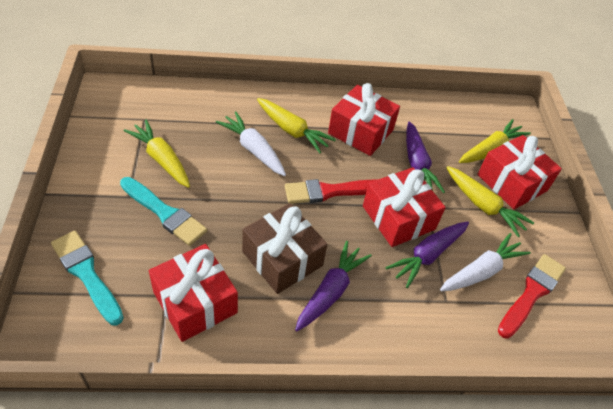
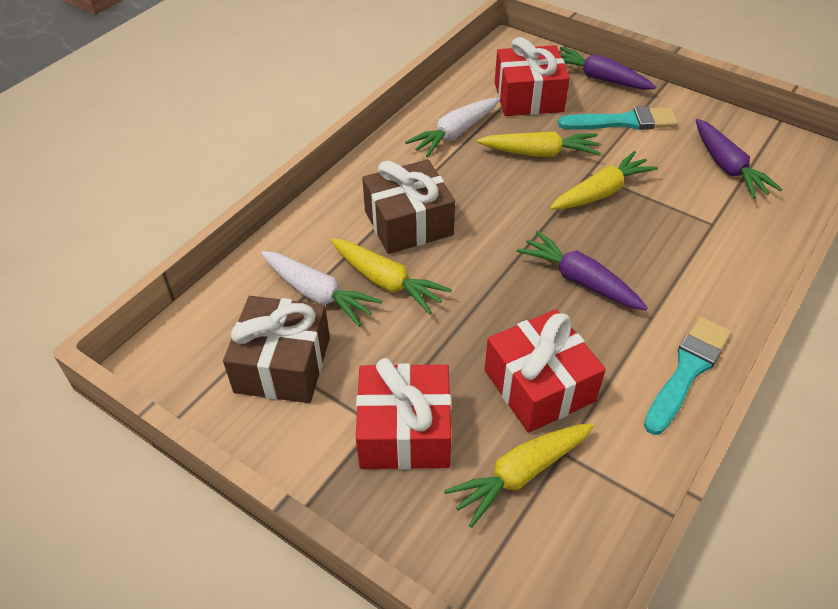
brown gift: [242,203,327,294] = 1 -> [223,296,330,403] [362,159,455,254] = 2
red brush: [285,179,376,204] [498,254,566,339] = 2 -> none = 0
red gift: [149,244,238,342] [328,83,400,156] [363,167,446,247] [477,135,562,210] = 4 -> [356,358,451,470] [485,309,606,433] [495,37,570,116] = 3

